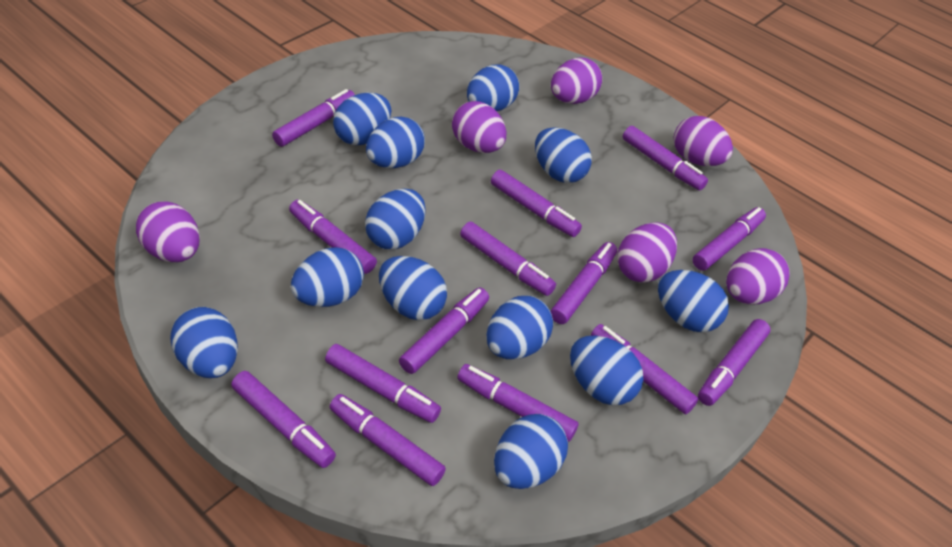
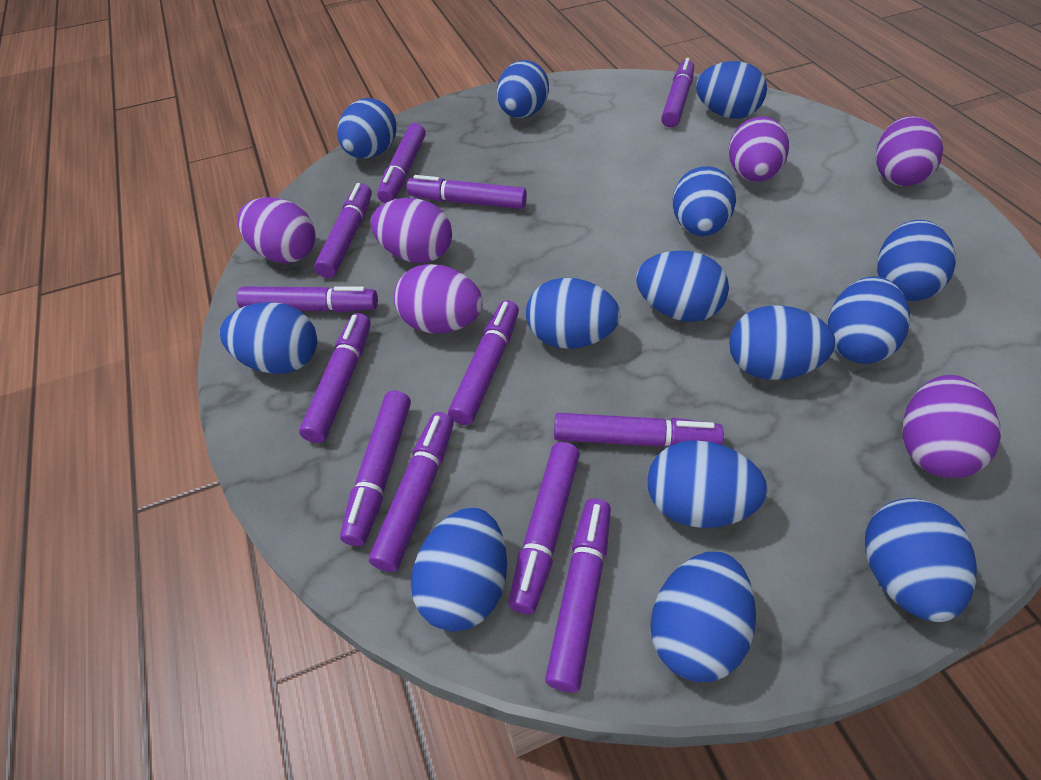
blue egg: [170,307,238,378] [291,247,364,307] [333,93,391,145] [365,189,426,250] [366,117,425,168] [379,256,447,320] [467,64,519,111] [487,296,553,359] [494,414,568,489] [535,127,592,183] [570,335,644,405] [658,270,729,332] = 12 -> [220,302,317,374] [337,98,397,158] [411,507,507,632] [497,60,549,118] [526,278,620,349] [636,251,729,322] [647,440,767,528] [650,552,756,682] [673,166,736,236] [696,61,767,118] [729,306,835,380] [828,276,910,364] [865,498,977,622] [877,220,956,301] = 14
purple marker: [231,371,336,468] [272,89,355,147] [289,200,377,274] [325,344,441,423] [329,394,446,486] [399,288,489,374] [457,364,579,442] [460,222,556,296] [491,170,582,237] [550,242,617,324] [591,324,698,414] [623,126,708,190] [692,207,766,271] [698,319,771,406] = 14 -> [236,286,378,312] [299,313,371,443] [314,183,372,278] [340,391,411,546] [369,412,454,572] [377,123,426,203] [407,175,527,209] [448,300,519,425] [508,442,580,614] [545,498,611,693] [554,413,724,447] [661,58,694,128] = 12

